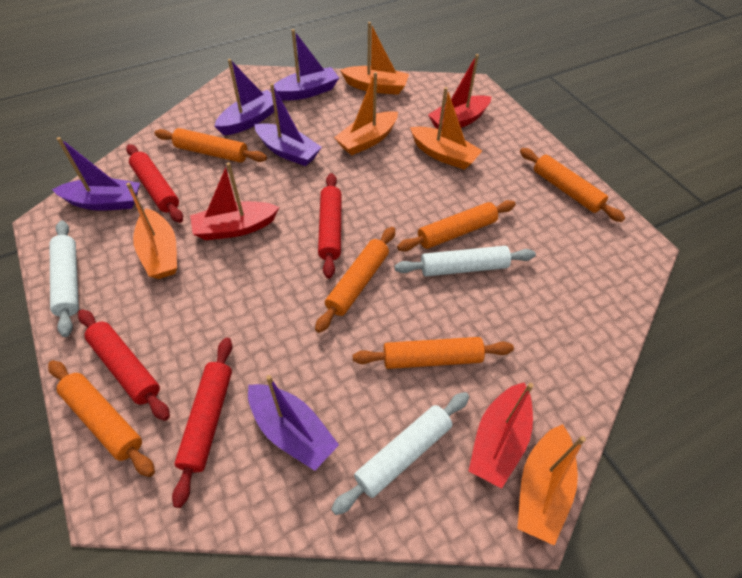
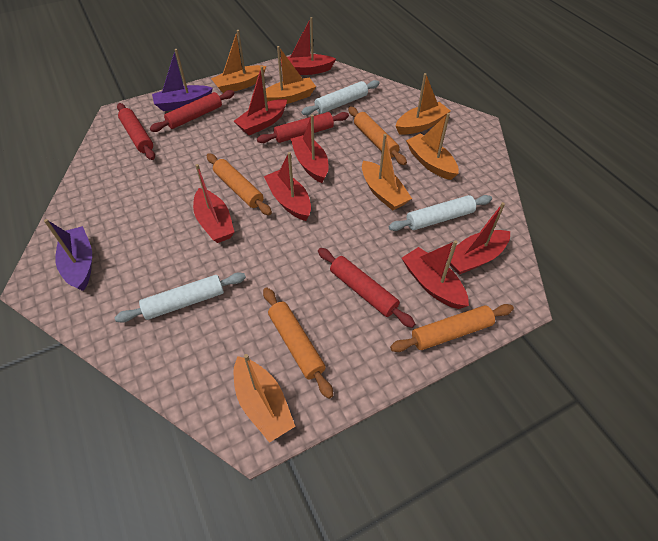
orange boat: [126,183,177,279] [334,72,398,155] [340,22,409,95] [410,87,482,170] [517,424,586,546] = 5 -> [211,30,266,93] [234,354,296,443] [263,46,316,104] [362,134,412,210] [396,73,451,135] [406,113,459,180] = 6
orange rolling pin: [48,360,155,477] [154,128,267,163] [315,227,395,333] [353,337,514,369] [397,200,516,252] [520,148,625,222] = 6 -> [207,153,272,215] [263,288,333,399] [348,107,407,165] [390,304,514,352] = 4
purple boat: [52,137,140,211] [214,59,274,135] [248,375,339,471] [254,83,322,166] [270,29,339,101] = 5 -> [44,219,92,291] [152,49,213,111] = 2
red boat: [190,162,279,240] [428,54,491,130] [469,382,534,489] = 3 -> [193,164,234,243] [234,66,287,135] [264,152,311,221] [281,17,336,75] [291,115,328,183] [402,240,469,309] [447,202,510,275] = 7

